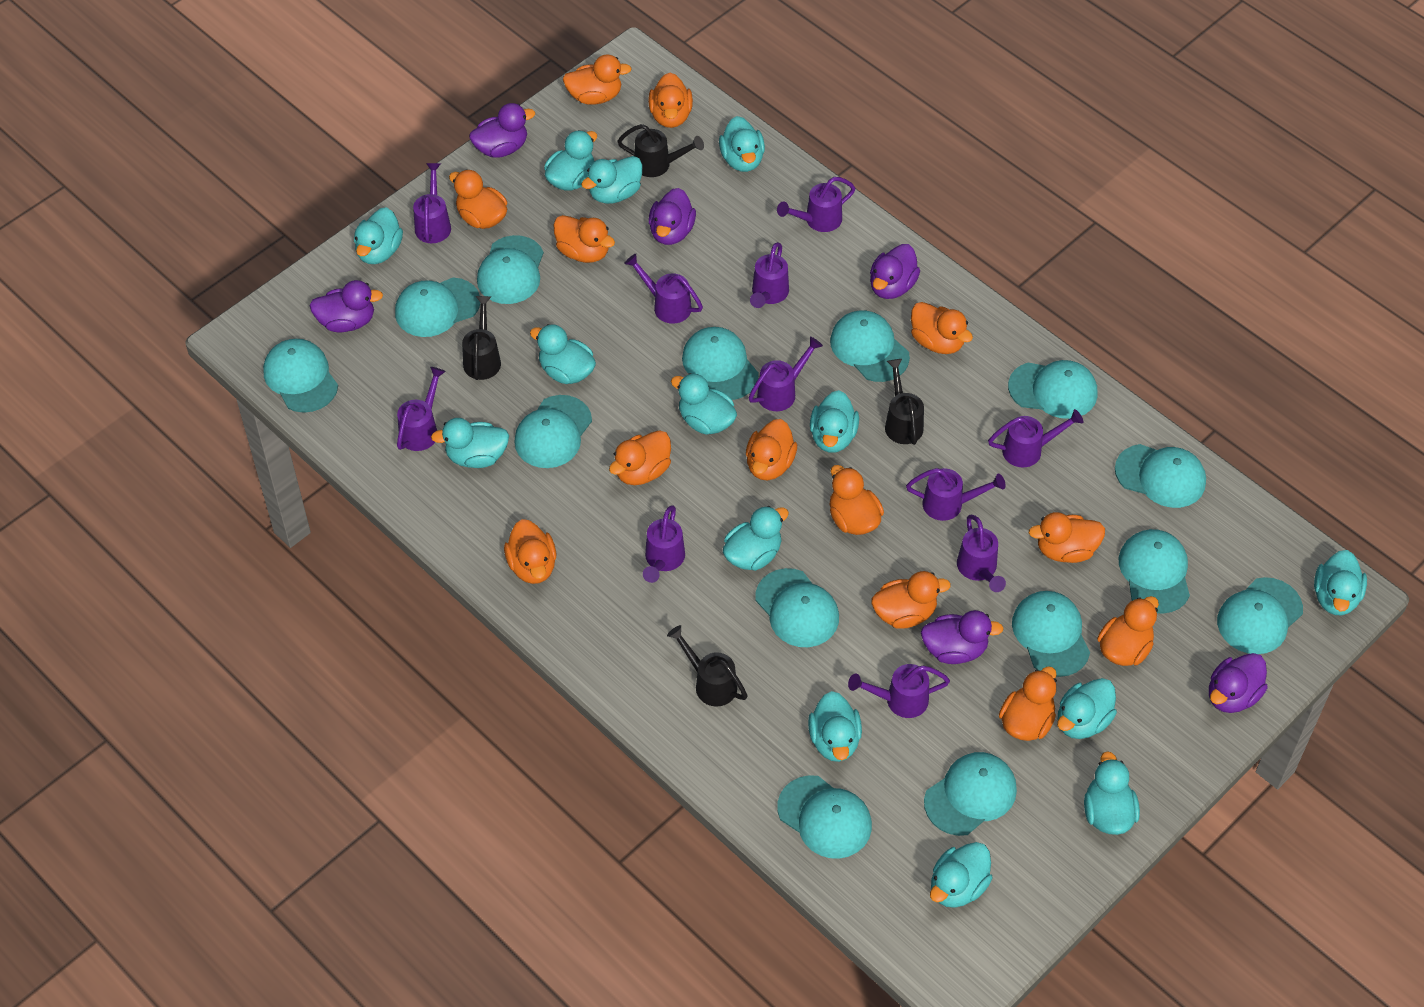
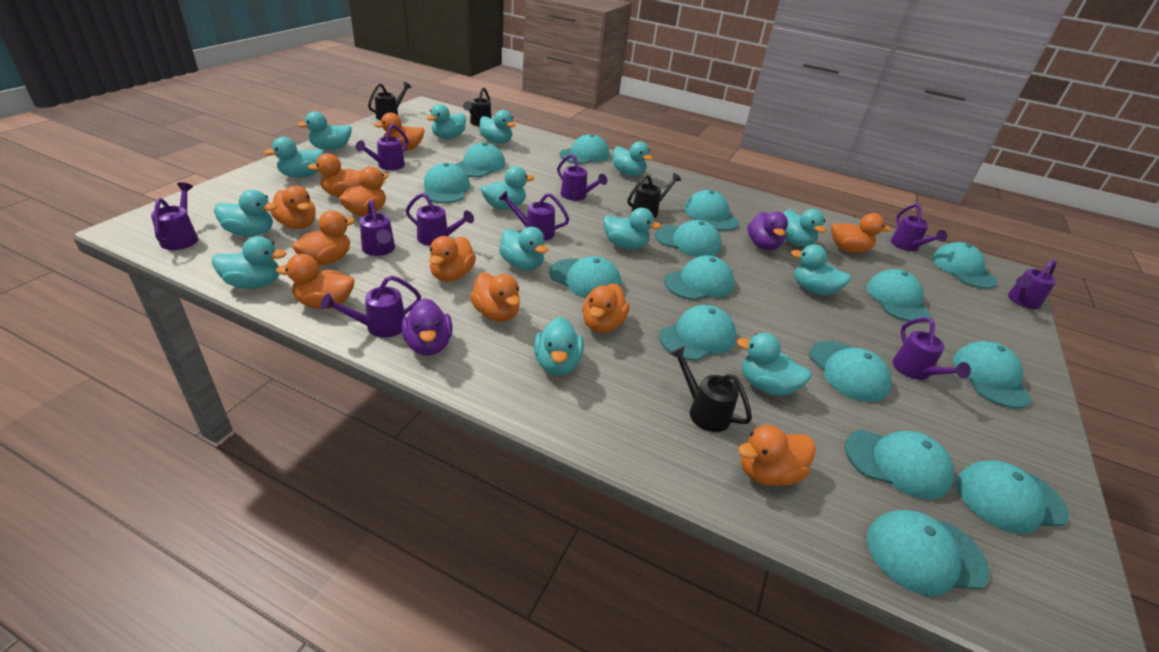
orange duck: [449,169,508,229] [504,519,556,584] [553,215,615,263] [563,55,632,104] [609,430,671,485] [648,73,693,128] [746,419,797,480] [830,465,884,535] [871,571,951,629] [911,302,973,354] [999,666,1057,741] [1029,512,1105,563] [1097,596,1159,666] = 13 -> [270,186,316,229] [276,254,355,309] [292,210,355,266] [308,153,361,197] [339,166,389,216] [374,112,425,151] [429,236,476,281] [470,272,520,322] [582,283,629,333] [738,425,816,486] [831,213,891,253] = 11
purple duck: [309,280,383,332] [469,103,535,158] [649,188,696,245] [870,244,920,299] [921,610,1004,664] [1209,653,1268,713] = 6 -> [401,298,452,356] [747,212,788,250] = 2
purple watering can: [397,367,446,451] [413,163,451,243] [624,254,703,324] [643,505,685,583] [748,337,823,411] [750,242,789,308] [777,177,855,232] [848,664,950,718] [906,468,1006,521] [957,515,1006,592] [988,409,1083,468] = 11 -> [151,182,198,250] [321,276,421,338] [356,124,408,170] [360,199,395,256] [406,193,474,246] [498,190,569,241] [557,154,607,201] [890,204,947,251] [893,317,971,380] [1008,259,1057,309] = 10
turquoise cap: [263,339,338,413] [395,277,480,337] [477,235,544,304] [514,395,592,468] [682,327,759,400] [756,568,839,647] [777,775,872,859] [830,311,910,382] [924,752,1017,836] [1008,360,1097,419] [1012,591,1090,677] [1115,444,1206,508] [1119,529,1190,614] [1217,577,1303,654] = 14 -> [424,163,470,203] [455,143,505,177] [549,256,621,298] [559,134,609,164] [655,220,721,257] [659,305,737,361] [664,255,734,300] [684,190,739,231] [809,341,892,402] [845,430,954,499] [867,269,930,321] [867,510,990,596] [932,242,998,289] [953,341,1032,409] [956,460,1069,534] = 15

